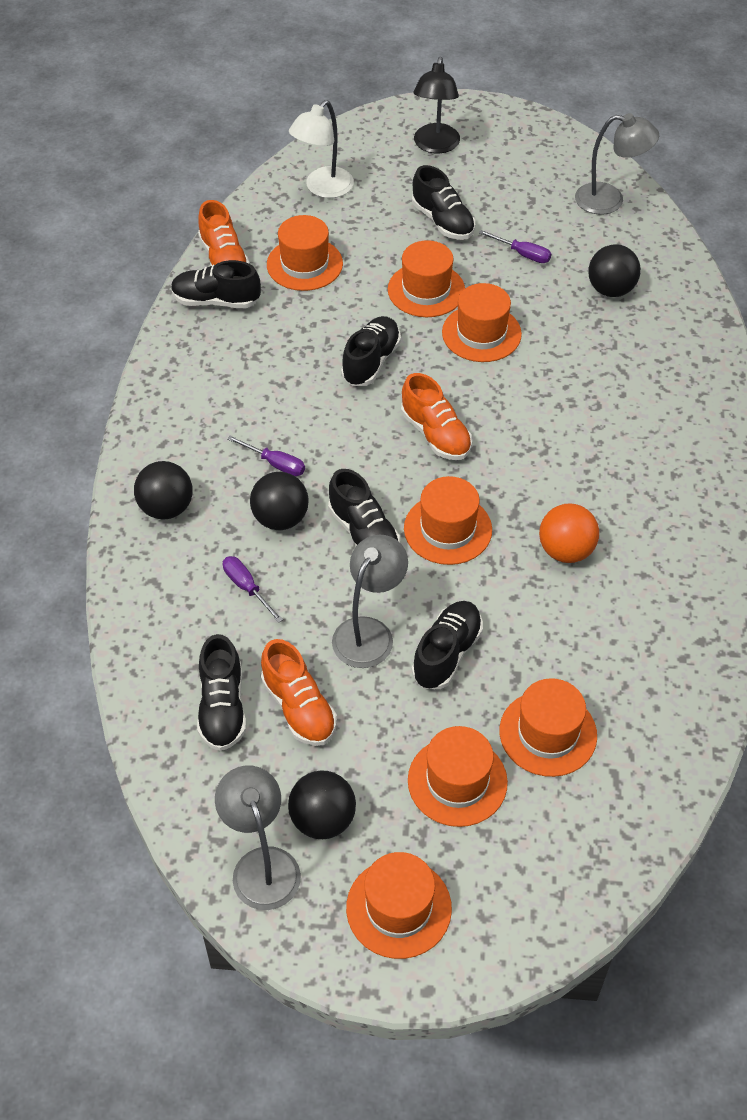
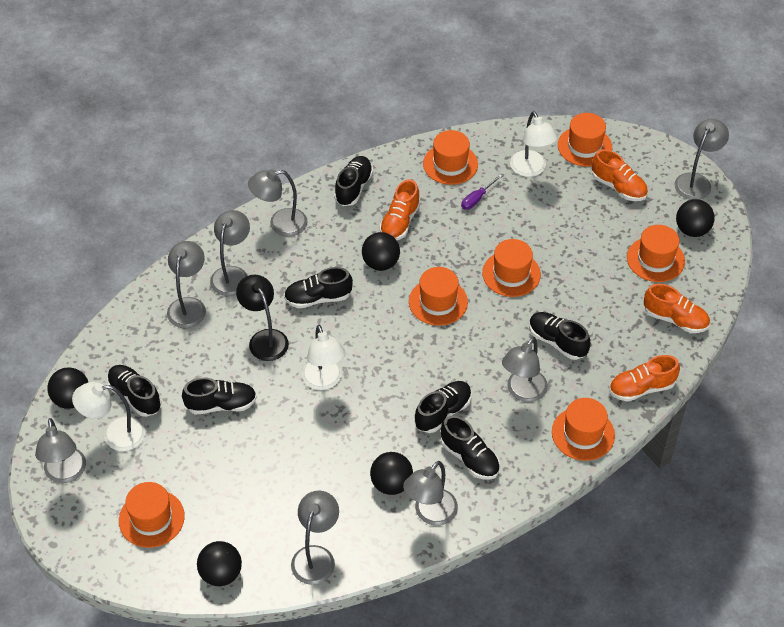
black ball: [134,461,193,519] [250,472,309,530] [288,771,356,839] [588,244,641,297] = 4 -> [47,368,88,409] [197,541,242,586] [362,232,400,271] [370,452,413,495] [676,199,715,237] = 5
black shoe: [171,260,261,308] [197,634,246,751] [328,469,400,546] [341,316,401,386] [412,165,475,240] [412,601,483,689] = 6 -> [107,365,161,417] [182,378,257,415] [284,267,353,309] [334,156,373,206] [415,381,472,433] [441,415,500,480] [529,312,590,360] = 7
grey lamp: [215,765,301,910] [332,535,408,668] [575,113,659,215] = 3 -> [35,418,86,483] [167,241,206,328] [210,210,250,296] [248,169,307,237] [291,490,339,585] [403,461,458,525] [502,337,548,402] [675,119,729,200] = 8
orange ball: [539,503,599,563] = 1 -> none = 0
orange shoe: [198,200,250,266] [261,639,337,746] [401,373,472,460] = 3 -> [379,179,420,240] [592,149,648,201] [609,355,680,402] [644,284,710,333] = 4
purple screwdriver: [223,556,283,623] [227,435,305,476] [479,230,551,263] = 3 -> [461,174,502,210] = 1
white lamp: [289,100,354,198] = 1 -> [72,382,146,451] [302,325,346,390] [510,111,558,177] = 3

